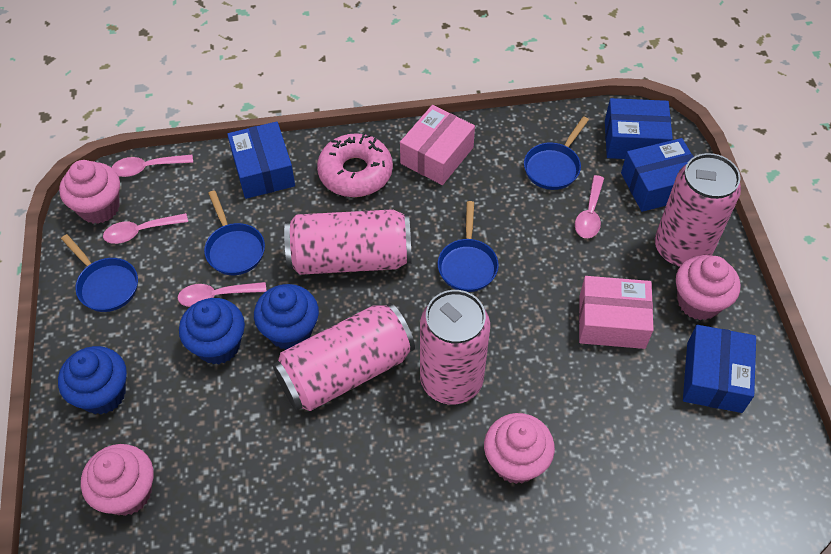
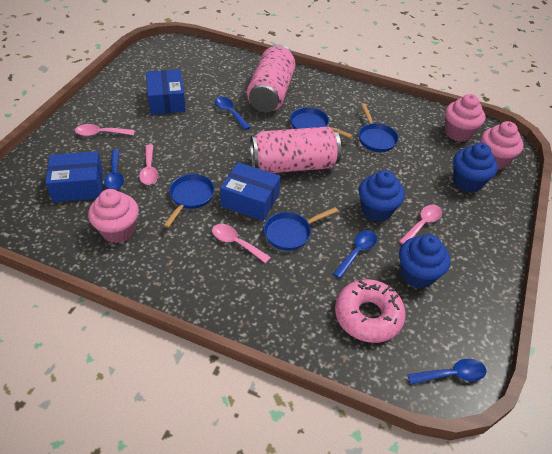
blue box: [227,121,295,199] [605,98,673,159] [621,138,694,212] [683,325,756,413] = 4 -> [46,151,103,202] [146,69,186,115] [220,162,281,221] = 3
blue spoon: none = 0 -> [104,150,124,190] [215,97,251,130] [333,230,377,278] [407,359,487,385] = 4
pink box: [400,105,475,185] [579,276,654,349] = 2 -> none = 0
pink can: [273,303,415,411] [284,209,412,275] [420,290,490,405] [655,153,741,267] = 4 -> [247,44,296,112] [250,127,341,173] = 2
pink cupcake: [59,160,120,224] [81,444,154,516] [484,413,555,484] [676,255,740,320] = 4 -> [88,189,139,243] [445,94,485,142] [480,121,524,170] = 3

